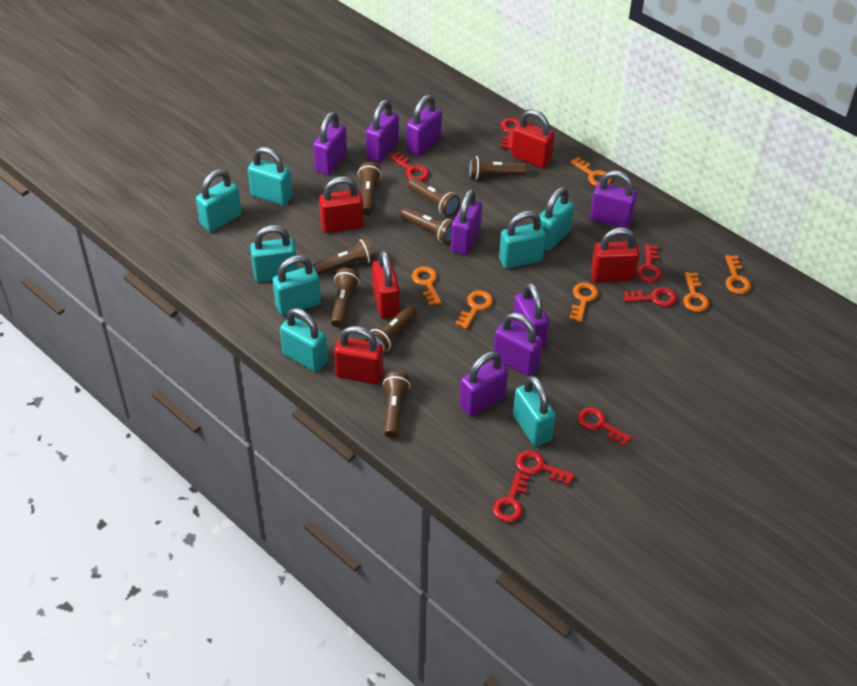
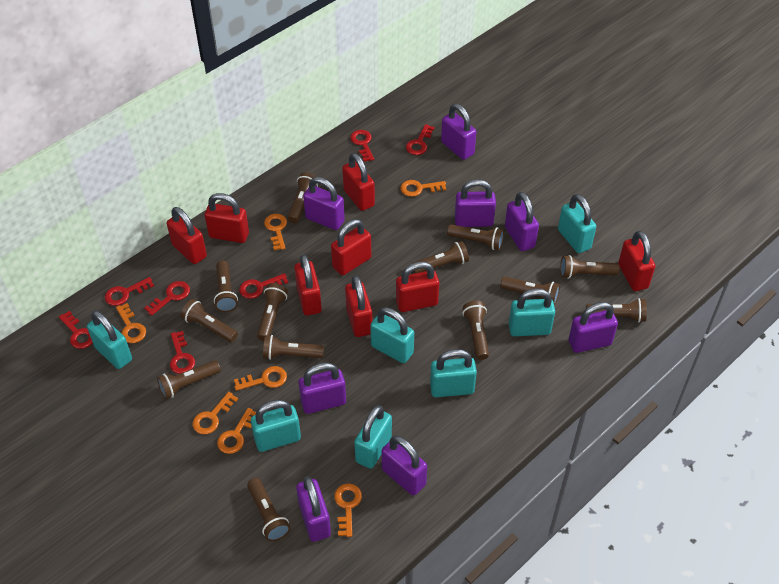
brown flashlight: [313,238,375,275] [331,268,360,327] [358,162,381,215] [366,305,417,354] [383,371,410,438] [400,207,453,243] [408,177,460,216] [468,156,526,180] = 8 -> [157,360,221,399] [181,299,238,342] [214,260,238,312] [247,478,290,541] [257,283,288,341] [263,335,324,360] [288,172,318,223] [413,241,469,274] [447,224,504,250] [463,301,489,360] [500,277,560,306] [560,255,619,279] [586,298,647,323] = 13
orange key: [412,266,442,306] [455,290,493,329] [569,282,599,322] [570,157,612,186] [683,272,709,312] [725,255,751,294] = 6 -> [116,303,146,343] [192,392,238,434] [217,408,256,454] [234,366,287,391] [264,214,287,250] [334,483,362,537] [400,180,446,197] = 7
red padlock: [319,177,364,233] [334,326,383,384] [372,250,400,318] [511,109,554,168] [591,227,640,282] = 5 -> [167,207,207,264] [205,193,249,243] [294,254,322,316] [331,219,371,276] [342,153,375,211] [345,275,372,337] [396,262,439,312] [618,231,655,291] = 8
turquoise padlock: [196,169,241,232] [248,147,293,206] [250,225,297,282] [273,255,321,315] [280,308,328,372] [499,211,546,269] [513,375,556,446] [539,187,574,251] = 8 -> [87,310,132,369] [251,400,301,452] [354,405,392,469] [370,308,414,363] [430,349,477,397] [509,288,555,336] [558,194,596,253] = 7

